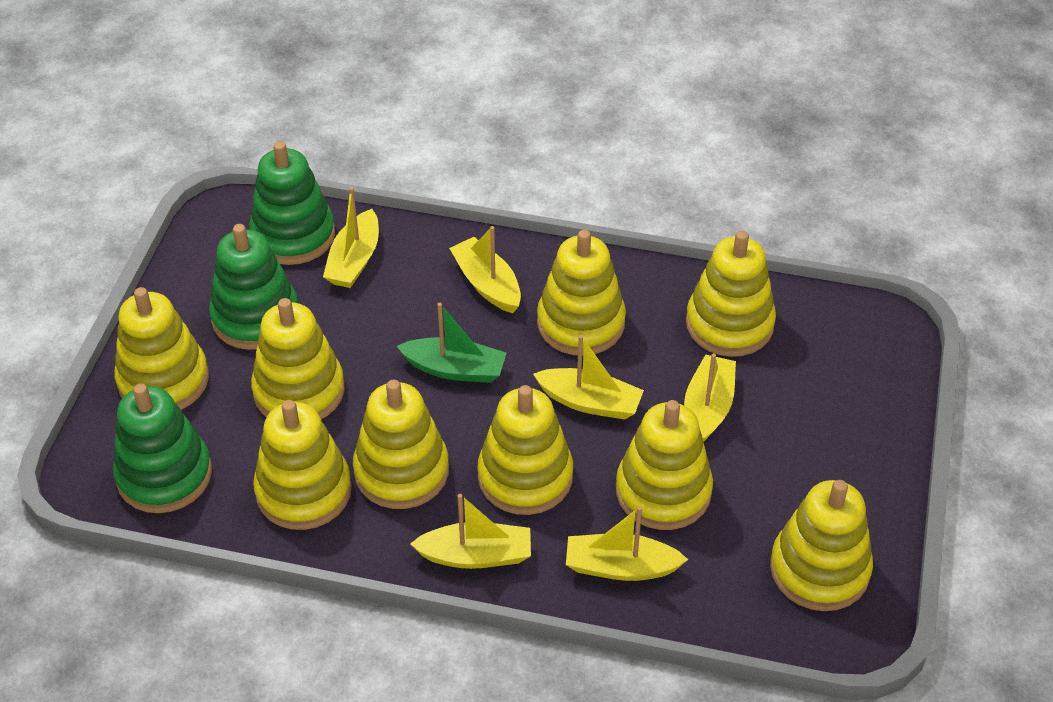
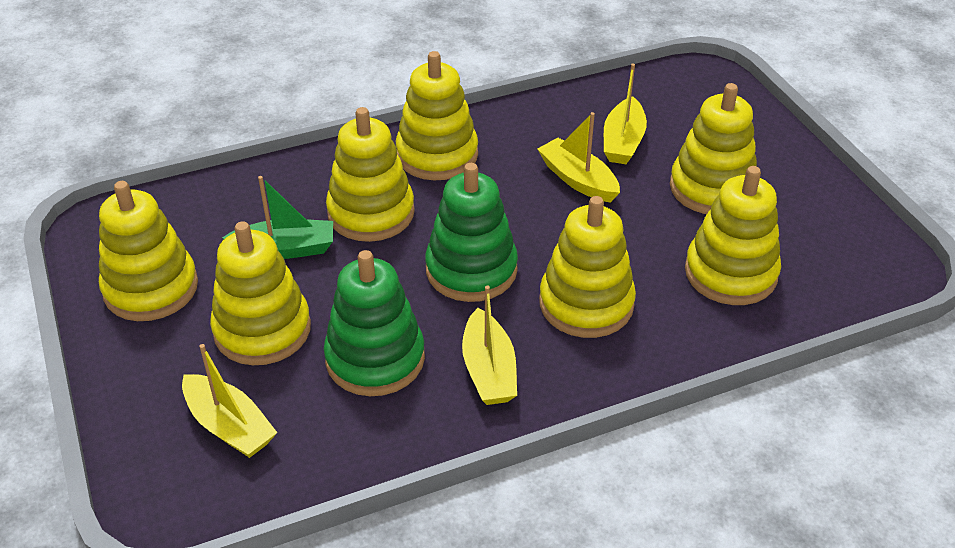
green stacking toy: [113,383,212,513] [209,224,298,350] [249,141,335,265] = 3 -> [324,250,425,396] [425,163,518,302] = 2
yellow boat: [323,187,379,288] [410,494,531,569] [449,226,521,313] [533,335,644,420] [566,506,688,581] [684,353,736,442] = 6 -> [182,344,277,458] [462,285,517,405] [538,112,620,203] [604,64,647,164] = 4
yellow stacking toy: [114,287,209,410] [251,298,344,419] [253,400,352,530] [353,380,449,509] [478,385,573,515] [537,230,626,356] [616,400,713,530] [686,231,776,357] [770,480,873,611] = 9 -> [99,181,198,321] [210,221,311,365] [326,107,415,242] [396,51,478,180] [539,196,636,338] [670,83,757,214] [685,166,781,305] = 7

